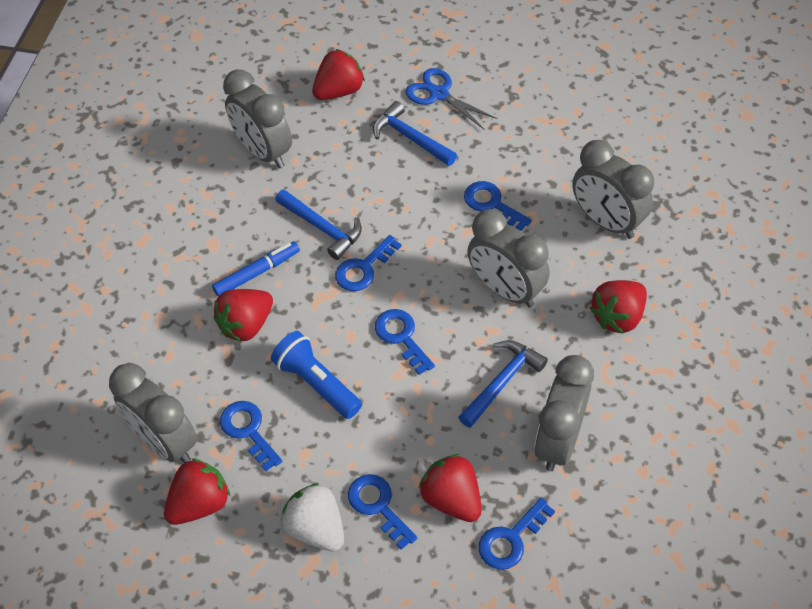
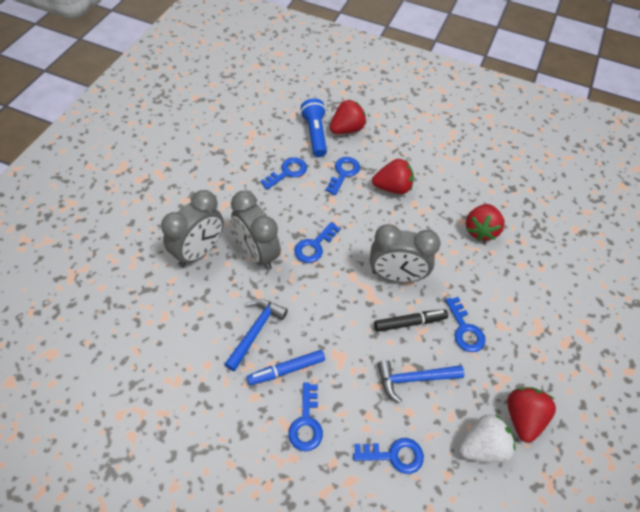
black marker: none = 0 -> [374,309,448,332] = 1
blue hammer: [275,189,362,260] [373,101,457,166] [458,340,548,428] = 3 -> [224,299,288,371] [377,360,464,403] = 2
blue scissors: [405,68,497,130] = 1 -> none = 0
grey clock: [109,363,197,463] [223,69,292,169] [467,209,550,308] [534,355,594,471] [572,140,654,239] = 5 -> [161,190,224,267] [231,191,281,270] [370,224,441,282] = 3
red strawberry: [164,458,230,525] [214,289,273,342] [312,49,365,100] [419,454,482,522] [590,280,647,334] = 5 -> [330,99,366,134] [372,159,414,194] [466,204,504,241] [507,387,556,443] = 4

